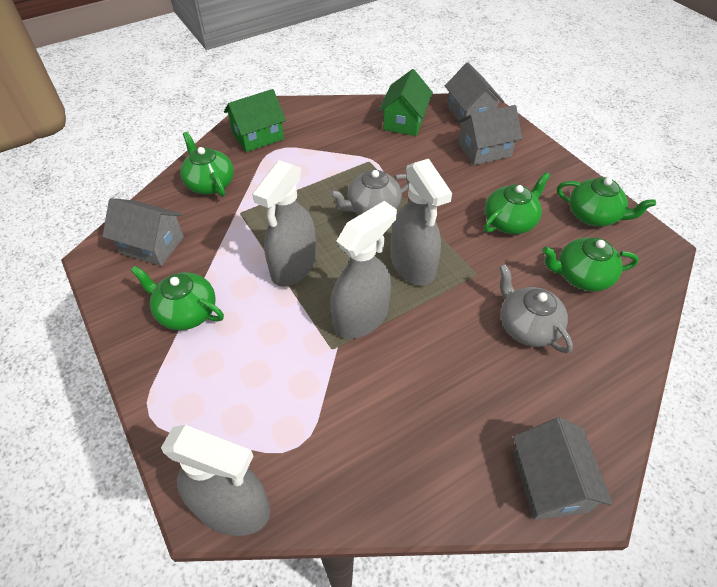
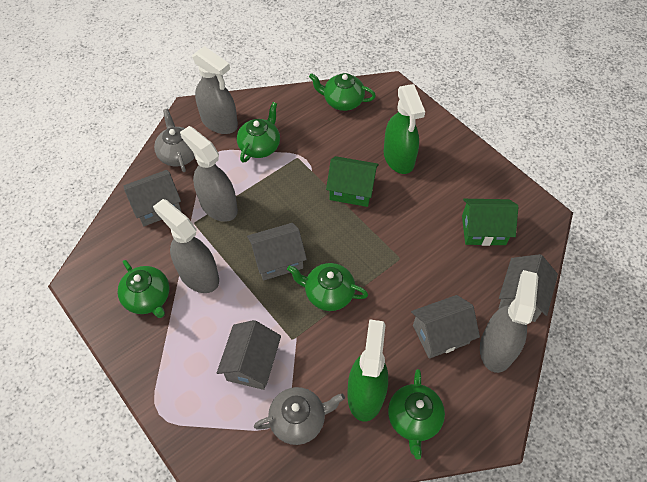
green spray bottle: none = 0 -> [347,319,388,422] [384,84,425,174] = 2
grey house: [103,198,184,266] [445,62,504,124] [457,105,522,165] [513,417,613,520] = 4 -> [124,170,182,226] [217,320,281,390] [247,223,307,281] [411,295,480,359] [498,254,558,322] = 5

